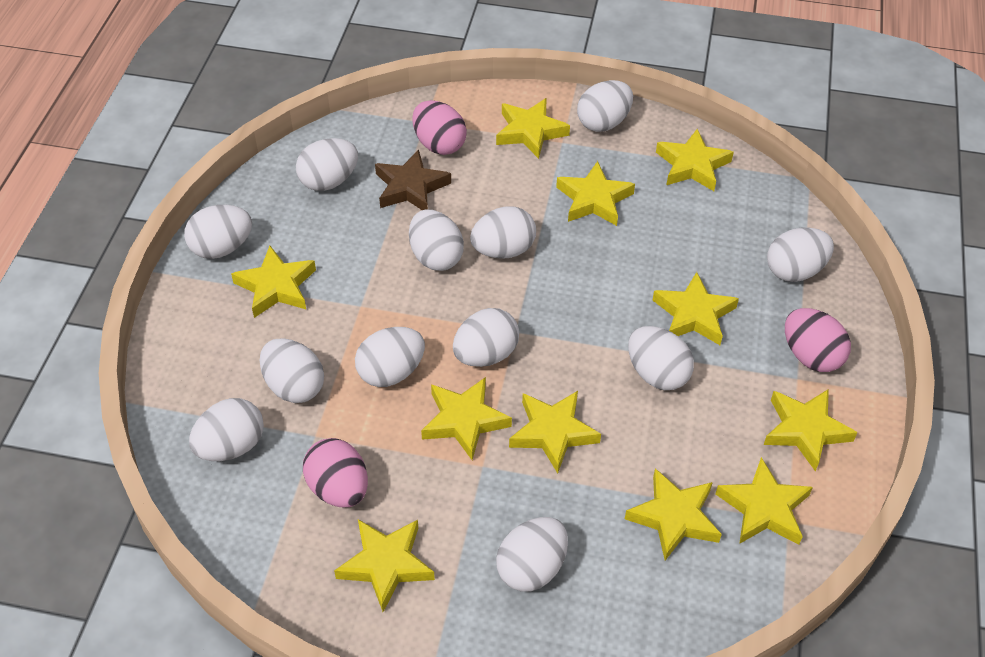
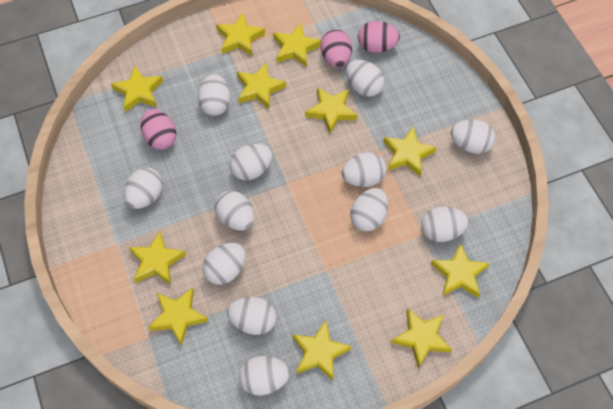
brown star: [375,149,451,210] = 1 -> none = 0

